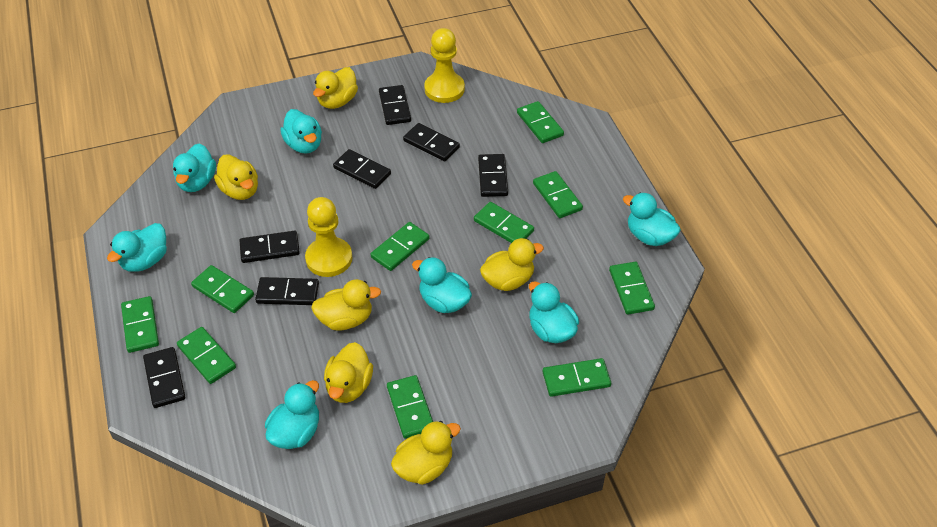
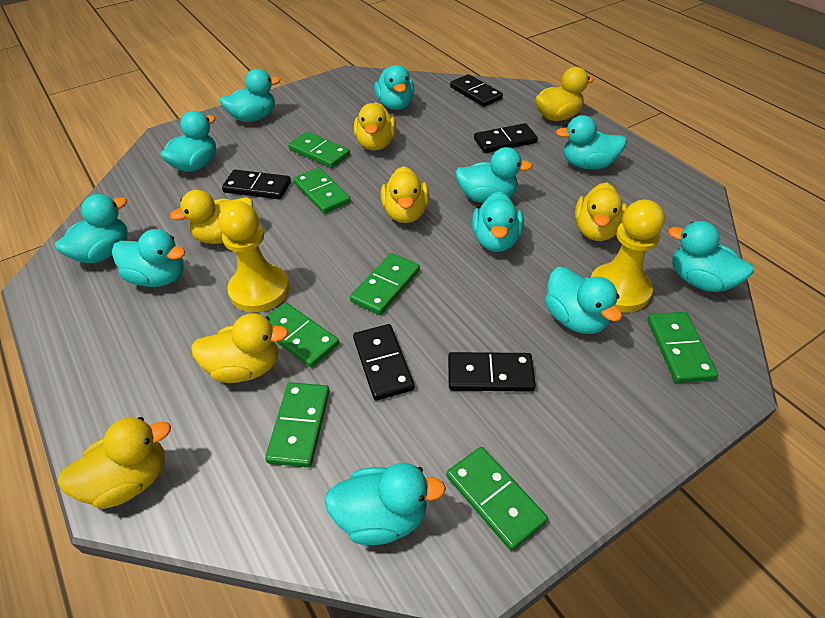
black domino: [143,347,185,408] [240,231,300,263] [255,277,319,305] [333,149,391,189] [379,85,411,125] [403,123,460,161] [478,154,508,197] = 7 -> [222,170,291,200] [353,324,415,401] [448,352,536,392] [450,74,503,107] [474,123,538,153] = 5
green domino: [121,296,159,353] [177,327,236,384] [191,265,254,313] [370,222,429,271] [387,375,433,439] [474,202,534,243] [517,101,564,143] [533,171,583,218] [543,358,611,397] [609,262,655,314] = 10 -> [265,382,330,467] [267,302,339,368] [288,132,350,168] [293,168,351,214] [350,253,420,315] [447,447,548,551] [647,312,718,383] = 7
turquoise duck: [107,223,167,272] [173,143,216,192] [265,380,319,449] [280,109,322,153] [412,257,472,313] [529,281,579,343] [623,193,681,246] = 7 -> [55,194,128,263] [112,229,186,287] [161,111,216,172] [220,69,281,122] [324,463,446,545] [374,65,415,110] [455,147,533,203] [472,191,524,252] [545,267,622,334] [556,115,627,170] [668,221,754,292] = 11
yellow duck: [214,155,258,200] [311,279,381,331] [313,67,358,109] [324,342,373,403] [391,421,461,485] [480,238,544,291] = 6 -> [57,417,171,509] [170,190,253,244] [191,313,289,383] [354,102,396,151] [381,166,429,223] [535,67,594,121] [575,182,628,241] = 7

